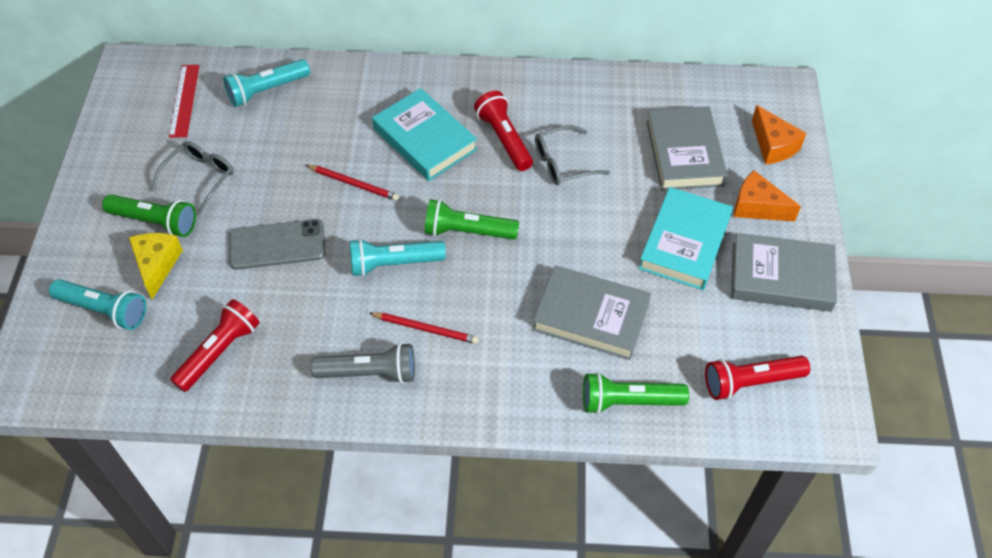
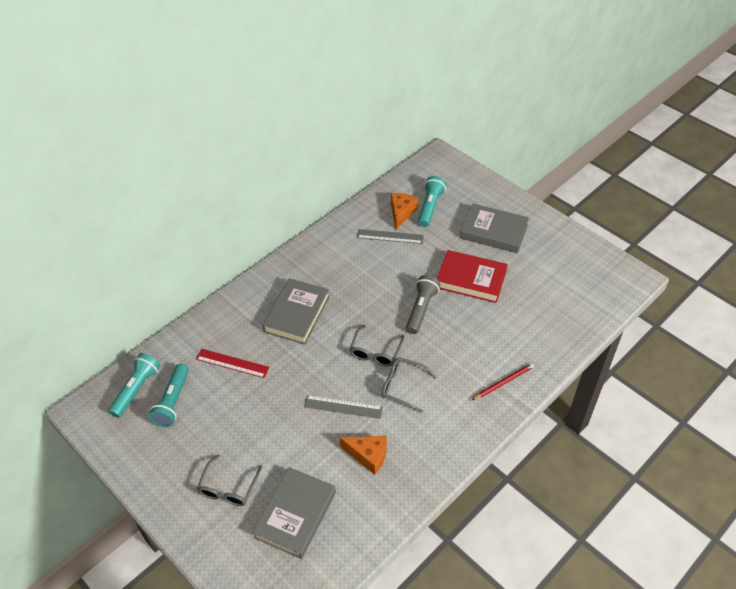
green flashlight: [102,194,196,237] [425,199,519,240] [583,372,689,414] = 3 -> none = 0
grey glasses: [151,141,234,215] [535,125,610,185] = 2 -> [197,455,262,506] [349,325,404,367] [382,357,437,413] = 3
grey phone: [229,219,325,270] = 1 -> none = 0
grey ruler: none = 0 -> [304,395,383,419] [357,229,424,244] = 2
red book: none = 0 -> [437,250,508,303] = 1
red flashlight: [170,299,260,392] [474,91,533,171] [705,356,810,400] = 3 -> none = 0
red pencil: [306,165,399,201] [370,312,479,344] = 2 -> [472,363,534,400] = 1
turquoise book: [372,88,477,181] [638,187,733,290] = 2 -> none = 0
yellow cheese: [129,233,183,299] = 1 -> none = 0

